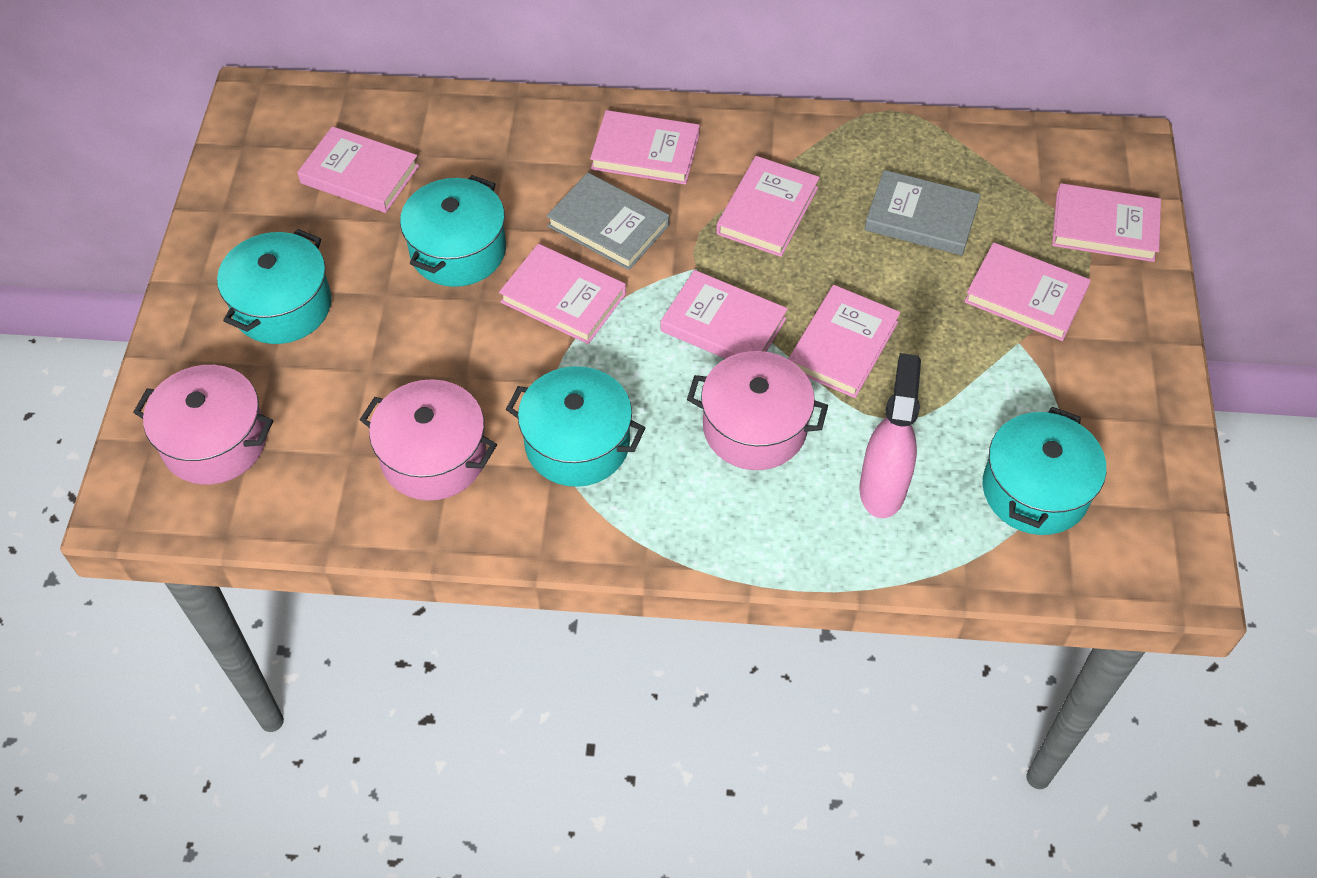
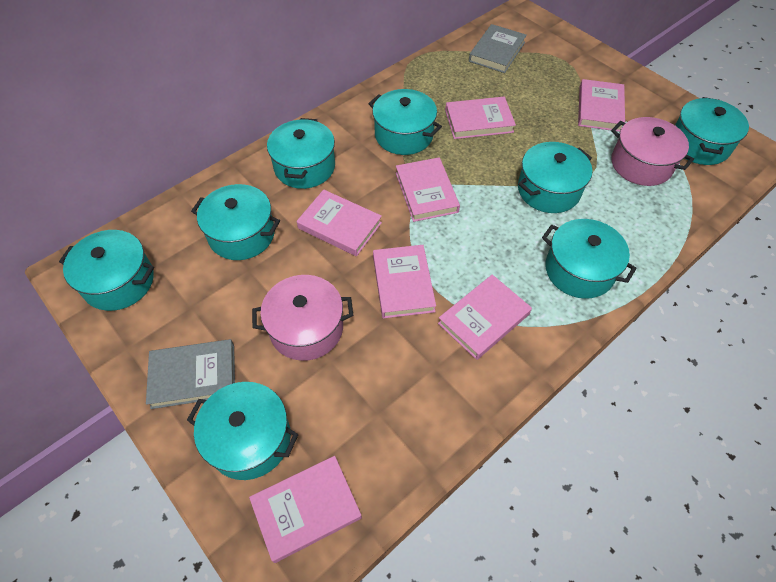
pink book: [297,126,419,213] [499,244,626,344] [590,110,700,184] [661,270,788,359] [716,156,820,257] [788,285,900,398] [964,242,1091,341] [1052,183,1161,262] = 8 -> [249,456,362,563] [297,189,382,256] [373,245,436,319] [396,157,460,222] [438,274,532,360] [445,97,516,139] [578,79,625,132] = 7
pink pot: [133,365,274,485] [360,379,497,501] [687,351,828,470] = 3 -> [252,275,353,361] [611,117,694,186] = 2
pink spray bottle: [859,353,921,518] = 1 -> none = 0
turquoise pot: [217,229,332,344] [400,175,506,287] [506,366,646,487] [983,407,1106,535] = 4 -> [59,230,154,311] [187,382,299,480] [191,184,280,260] [267,118,335,189] [369,89,442,155] [518,142,592,213] [542,219,637,299] [675,97,749,165] = 8

